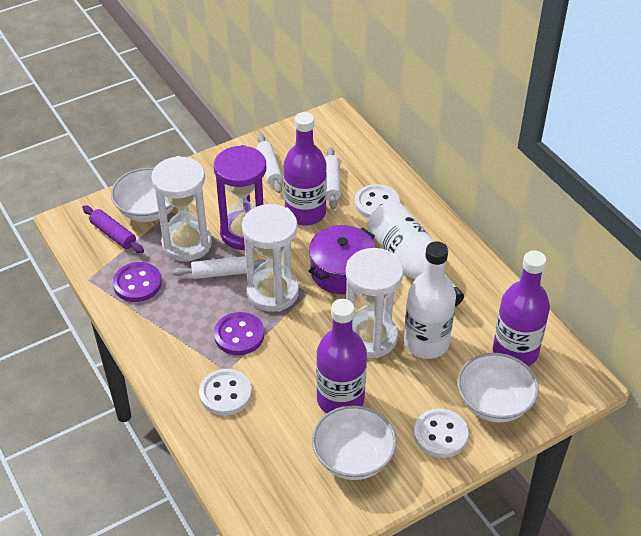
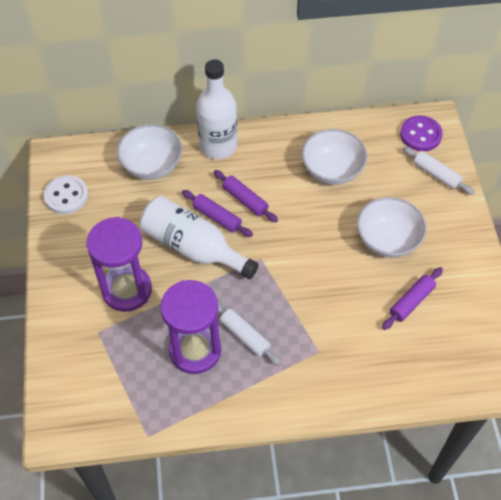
purple bottle: [283,112,327,225] [316,299,367,413] [493,250,550,366] = 3 -> none = 0
purple button: [113,262,162,302] [214,312,264,355] = 2 -> [400,116,443,151] = 1
purple hourglass: [214,145,266,250] = 1 -> [87,217,152,312] [160,280,221,374] = 2
purple pot: [309,225,376,295] = 1 -> none = 0
purple rolling pin: [82,205,144,253] = 1 -> [182,190,253,237] [214,170,278,222] [382,267,443,330] = 3
white button: [199,369,252,415] [355,184,400,218] [414,408,468,458] = 3 -> [44,175,88,214] = 1
white hourglass: [151,156,212,261] [242,204,299,312] [346,248,404,358] = 3 -> none = 0
white rolling pin: [172,256,266,279] [256,134,283,193] [325,147,341,210] = 3 -> [218,303,281,365] [403,146,475,195] = 2

